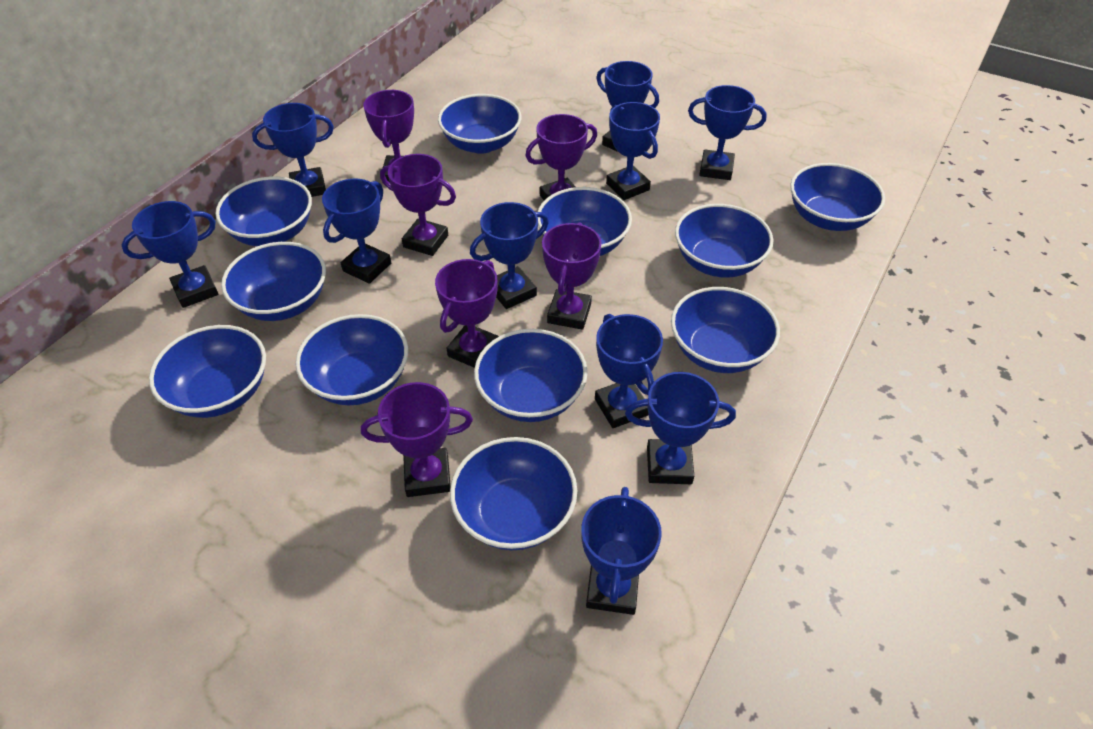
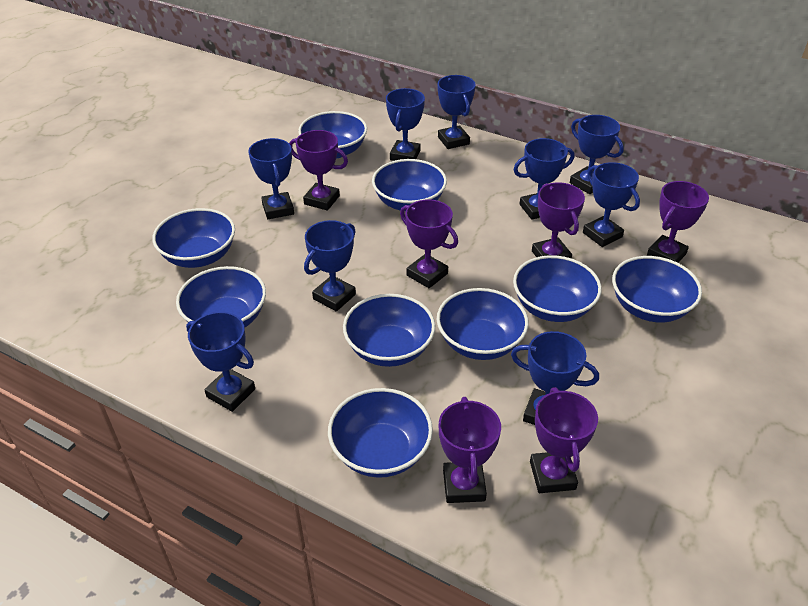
blue bowl: [149,325,266,418] [215,176,312,246] [221,242,326,321] [295,314,408,405] [438,94,521,154] [450,437,577,550] [474,329,588,422] [538,187,632,256] [671,287,780,373] [675,204,773,278] [790,163,885,231] = 11 -> [152,208,235,268] [176,266,266,328] [298,111,367,159] [328,388,433,478] [343,294,435,367] [372,159,447,211] [437,288,529,360] [513,255,602,322] [612,256,702,323] = 9
blue trophy: [121,201,218,308] [252,103,334,197] [322,179,391,284] [470,202,549,309] [581,487,662,615] [595,314,663,428] [596,61,659,152] [606,102,660,200] [625,372,736,484] [688,85,767,180] = 10 -> [186,312,255,412] [248,138,294,219] [304,220,356,311] [386,88,425,161] [438,75,476,149] [511,331,599,425] [513,138,574,220] [570,115,624,194] [583,162,640,247] = 9

